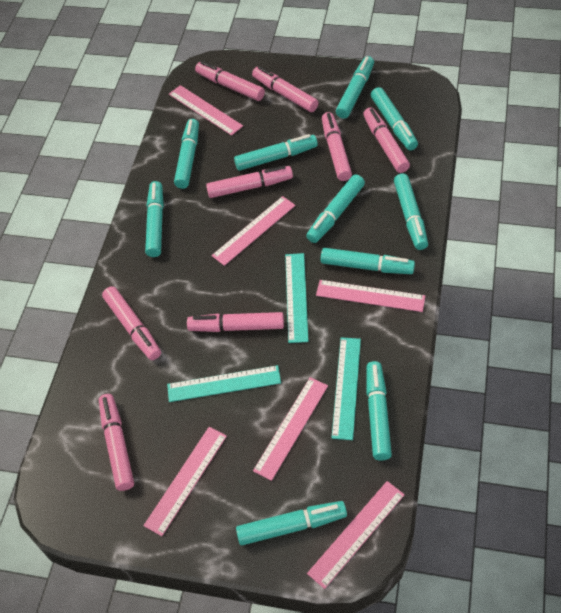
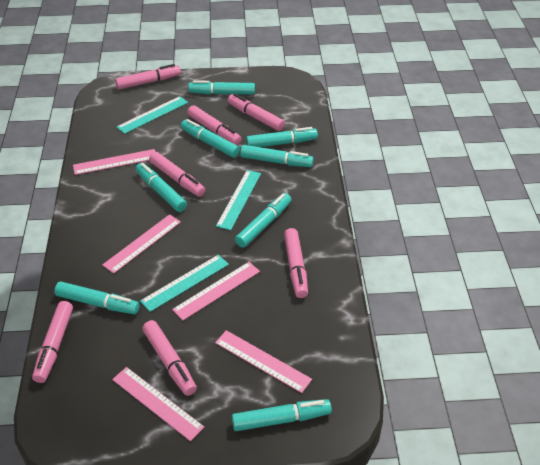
pink marker: [99,394,134,491] [102,286,161,360] [187,312,284,332] [195,61,265,101] [206,165,293,198] [252,66,319,112] [322,112,352,181] [363,108,410,173] = 8 -> [32,301,73,383] [115,64,181,89] [142,320,197,396] [149,152,205,197] [187,105,242,145] [228,93,285,131] [284,228,308,298] = 7
pink ruler: [144,427,227,536] [169,85,243,136] [212,196,295,266] [253,377,328,481] [307,481,405,589] [316,280,425,312] = 6 -> [73,149,155,175] [102,214,181,274] [112,367,204,441] [172,262,260,321] [215,330,312,393] = 5
turquoise marker: [145,181,164,257] [174,119,199,189] [234,134,318,171] [236,501,347,545] [306,174,365,243] [321,248,415,274] [336,56,374,119] [366,361,392,460] [371,87,418,151] [394,174,428,250] = 10 -> [54,281,140,314] [136,163,187,212] [181,119,240,158] [188,80,255,95] [232,399,332,431] [235,193,292,248] [240,145,314,167] [246,127,318,147] = 8

